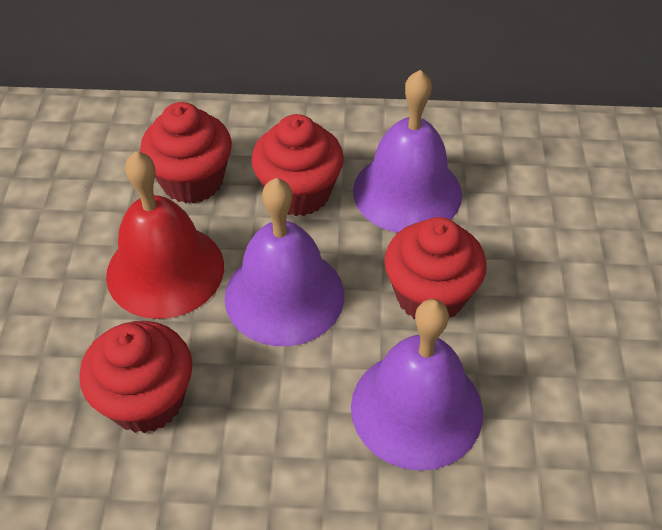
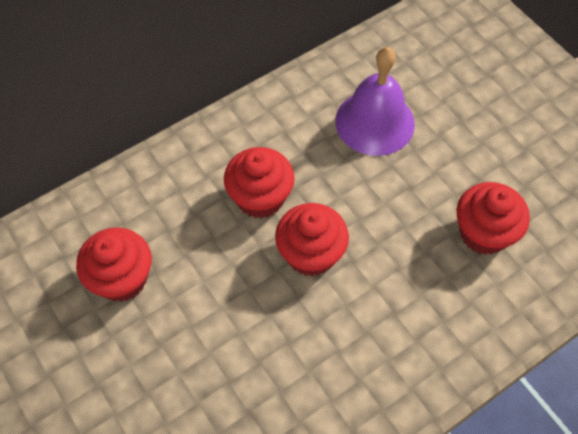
purple bell: [225,178,344,346] [351,299,483,471] [353,70,462,233] = 3 -> [335,47,415,156] = 1
red bell: [106,151,224,319] = 1 -> none = 0

